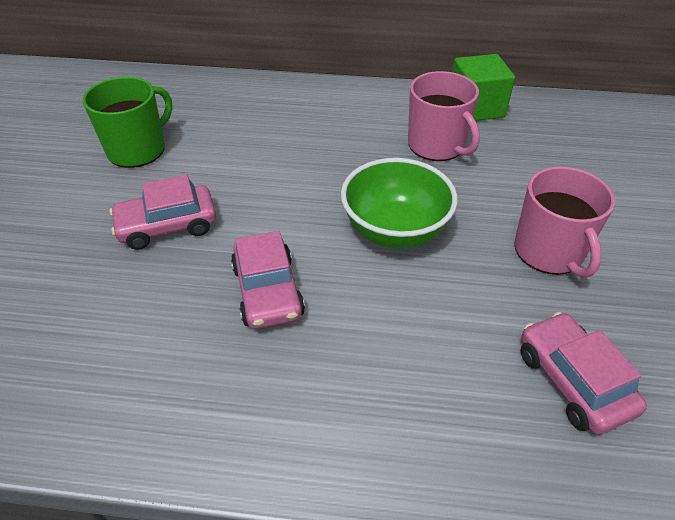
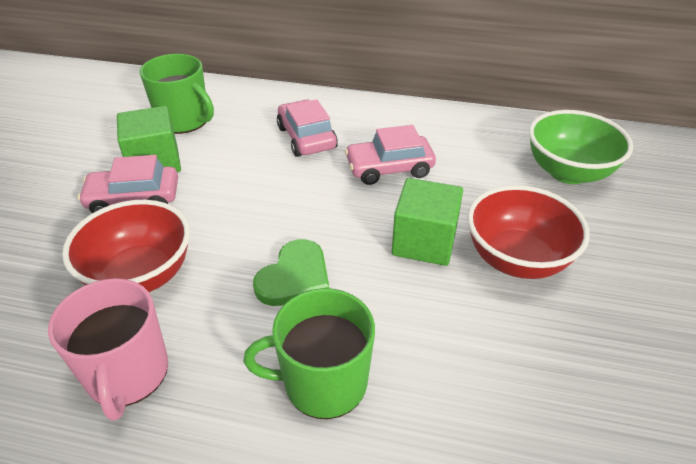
green cube: [452,54,515,121] = 1 -> [117,106,181,172] [392,178,463,266] = 2
green heart: none = 0 -> [253,239,329,306] = 1
green mug: [83,77,172,168] = 1 -> [139,54,214,134] [243,288,375,419] = 2
pink mug: [408,71,480,161] [515,167,615,278] = 2 -> [48,278,168,421] = 1
red bowl: none = 0 -> [62,200,190,292] [467,185,590,279] = 2

